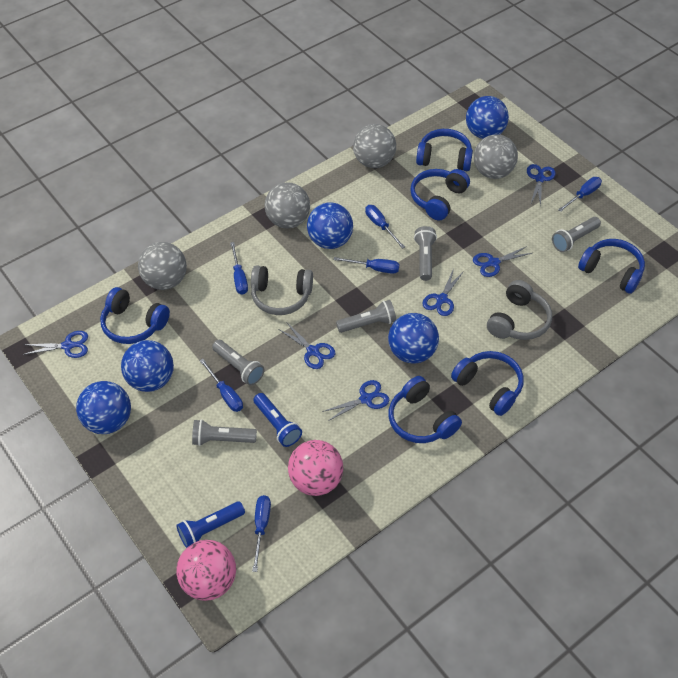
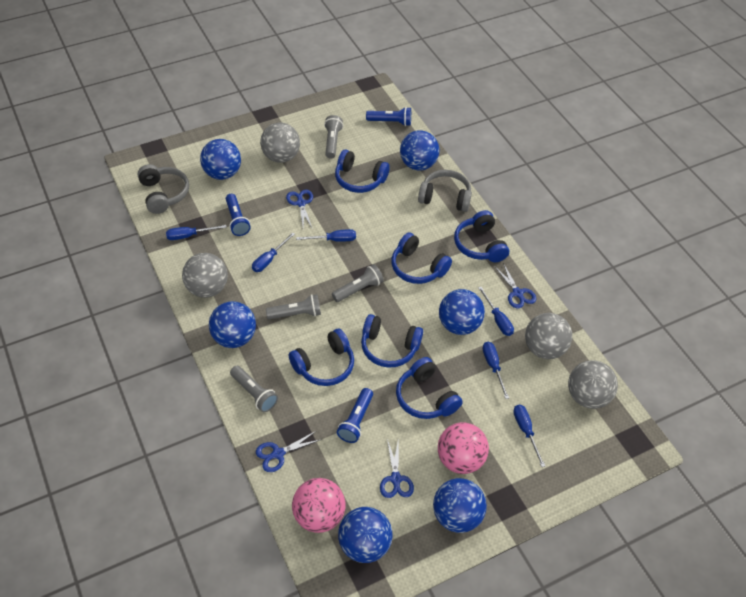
blue ball: [76,381,131,434] [121,340,174,392] [307,202,353,249] [388,313,439,363] [466,96,509,139] = 5 -> [200,139,241,180] [209,301,256,348] [338,507,392,563] [400,130,440,171] [433,478,487,533] [439,289,485,335] = 6
blue flashlight: [176,501,245,548] [253,393,302,447] = 2 -> [226,194,251,236] [337,388,373,443] [366,107,411,126] = 3
blue scissors: [22,331,88,358] [278,323,335,369] [322,380,389,421] [423,269,464,316] [473,246,532,277] [527,164,556,207] = 6 -> [256,431,322,472] [286,190,313,229] [380,437,414,498] [494,263,536,308] = 4
grey flashlight: [192,419,257,446] [212,340,264,385] [336,300,396,333] [414,226,437,281] [552,217,601,252] = 5 -> [230,366,278,412] [266,294,321,319] [324,115,343,159] [332,264,384,302] = 4

